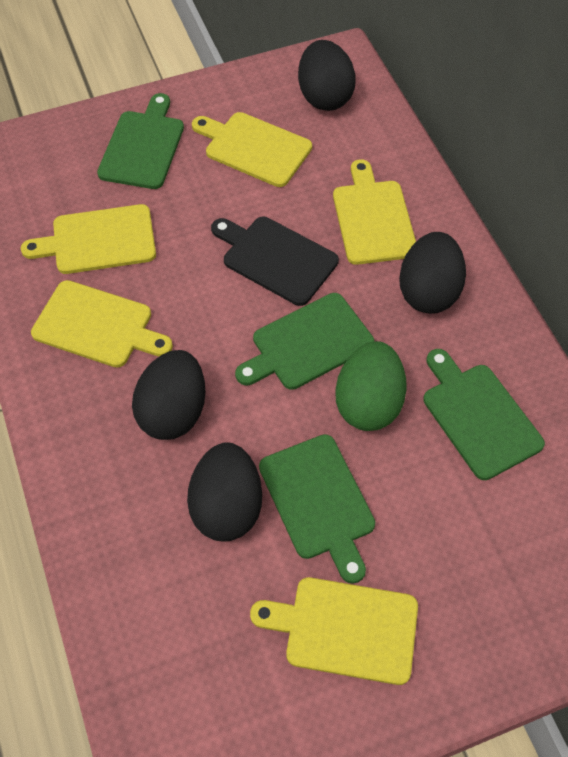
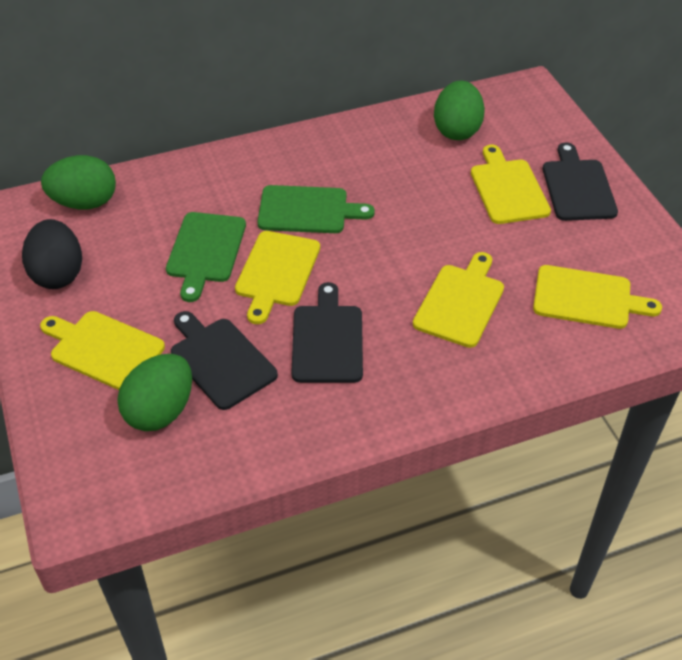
black cutting board: [211,217,339,306] = 1 -> [171,311,278,410] [291,282,363,383] [543,142,618,221] = 3
black egg: [132,350,206,440] [187,442,262,541] [298,40,356,111] [399,232,466,313] = 4 -> [22,219,82,289] = 1
green cutting board: [97,93,184,189] [235,293,374,390] [259,434,375,584] [423,349,545,480] = 4 -> [166,212,246,302] [257,185,375,233] = 2
green egg: [335,341,407,431] = 1 -> [41,155,116,209] [118,354,192,431] [434,81,485,140] = 3

